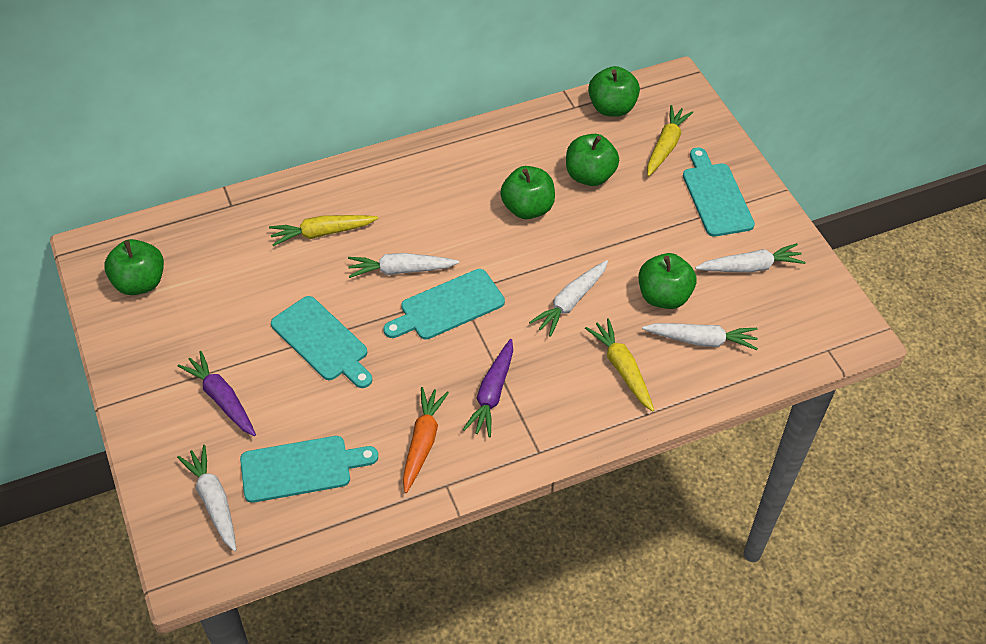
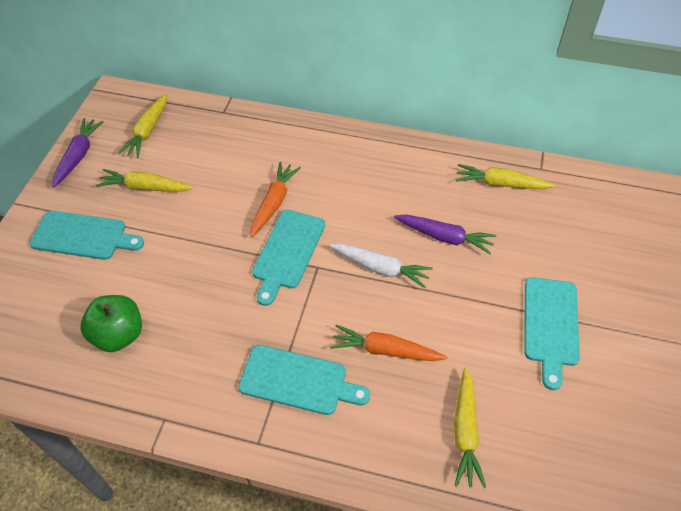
green apple: [104,239,164,295] [500,166,555,219] [566,134,619,186] [588,66,640,117] [639,253,696,309] = 5 -> [80,295,142,352] = 1
orange carrot: [403,387,449,493] = 1 -> [250,162,301,238] [331,325,447,361] = 2
white carrot: [177,445,236,552] [348,253,459,278] [529,260,608,337] [642,323,758,350] [695,243,805,272] = 5 -> [330,244,433,288] = 1
yellow carrot: [269,215,378,246] [585,318,654,412] [647,105,693,176] = 3 -> [96,169,193,192] [118,93,167,158] [454,368,486,488] [456,164,556,189] = 4

